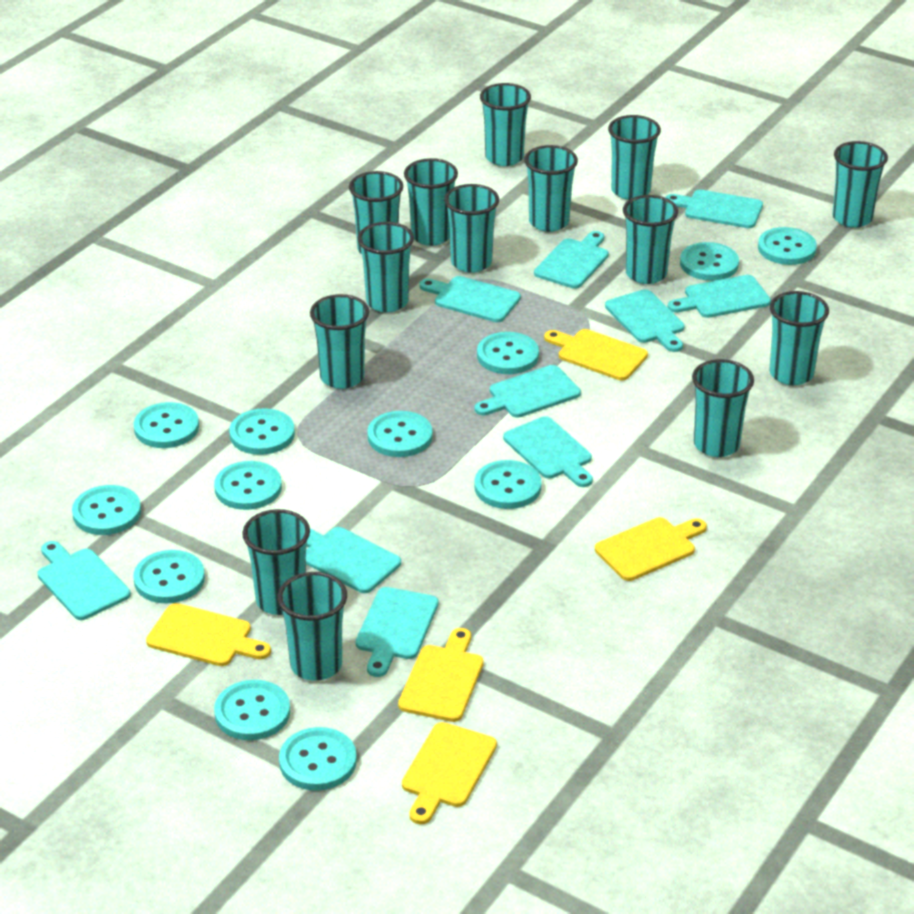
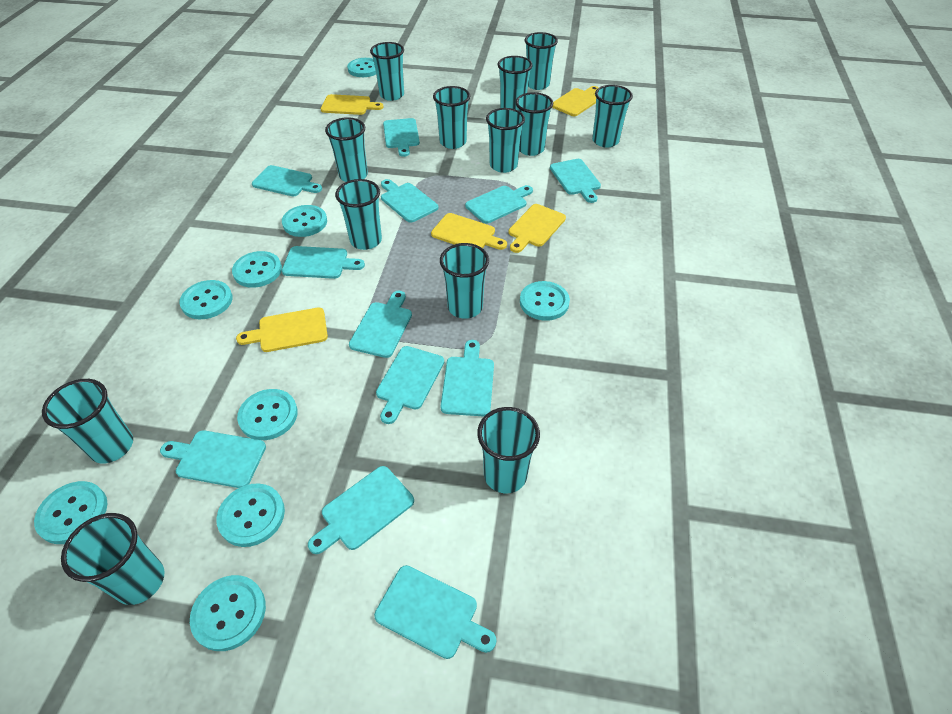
turquoise button: [72,485,141,535] [133,550,205,604] [134,402,199,448] [214,461,282,510] [214,680,290,740] [229,408,295,455] [279,727,357,791] [367,411,433,457] [474,460,541,509] [477,332,539,374] [680,242,739,281] [758,227,817,265] = 12 -> [34,481,108,544] [180,280,233,319] [190,575,266,651] [217,484,285,547] [232,251,282,288] [237,389,298,440] [282,205,327,237] [347,58,376,77] [520,281,570,321] = 9
turquoise cup: [242,509,310,615] [278,572,347,681] [310,294,369,389] [349,171,403,254] [357,222,414,312] [404,158,458,246] [444,184,499,273] [480,83,531,166] [524,145,578,232] [608,115,661,200] [623,195,678,284] [692,359,754,457] [770,291,829,385] [832,141,888,228] = 14 -> [42,379,133,463] [61,513,164,605] [325,117,368,182] [335,179,382,250] [370,42,404,101] [433,86,470,149] [440,243,489,319] [477,407,540,493] [486,108,525,173] [498,56,533,110] [515,92,553,156] [525,32,558,90] [592,85,633,148] = 13
turquoise cutting board: [37,541,131,620] [306,527,401,593] [356,587,438,677] [420,276,521,322] [474,365,581,418] [503,416,593,487] [534,231,609,289] [605,289,685,352] [665,190,763,228] [668,275,771,318] = 10 -> [160,430,266,488] [252,165,322,196] [282,246,365,279] [308,466,414,554] [349,291,412,358] [374,565,496,659] [376,346,444,424] [381,179,439,223] [383,118,420,157] [441,340,494,416] [465,185,533,224] [550,159,601,203] = 12

